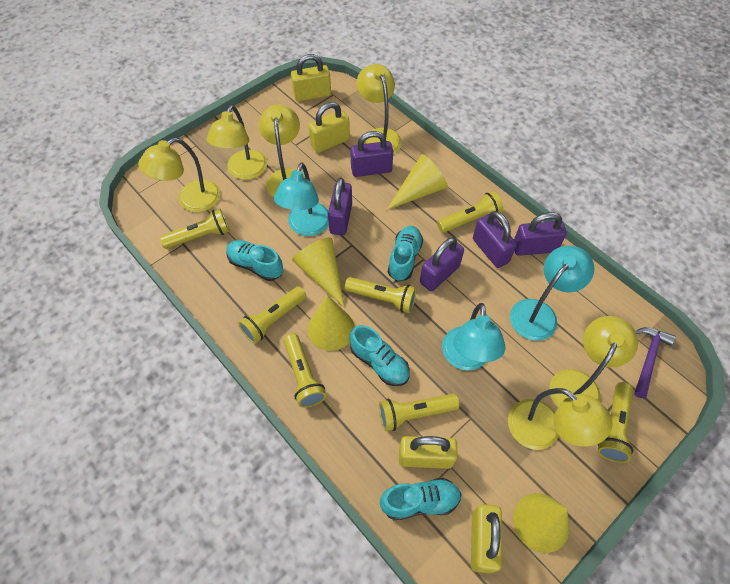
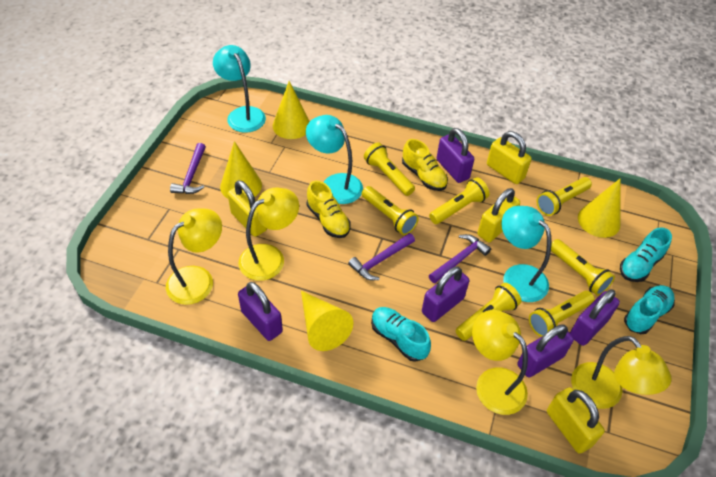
purple hammer: [634,327,676,398] = 1 -> [170,143,206,194] [348,233,415,280] [429,234,491,283] = 3
turquoise shoe: [227,240,283,281] [350,325,410,386] [380,478,462,520] [388,226,423,281] = 4 -> [371,307,431,362] [620,228,672,282] [624,285,675,334] = 3
yellow lamp: [138,138,221,212] [207,105,267,180] [259,105,305,197] [357,64,402,154] [508,388,613,450] [550,316,638,407] = 6 -> [166,208,222,305] [238,187,299,281] [472,310,528,415] [571,336,672,409] = 4
yellow shoe: none = 0 -> [307,180,351,238] [402,139,448,191] = 2

